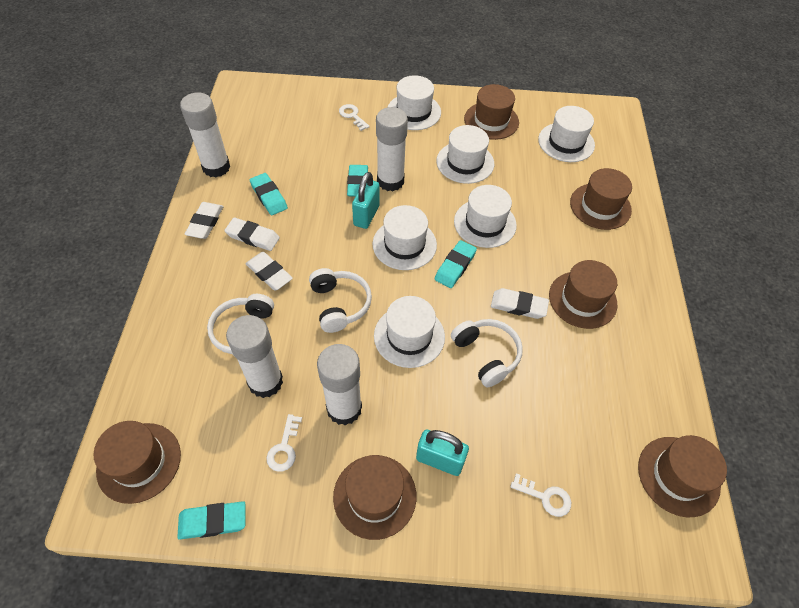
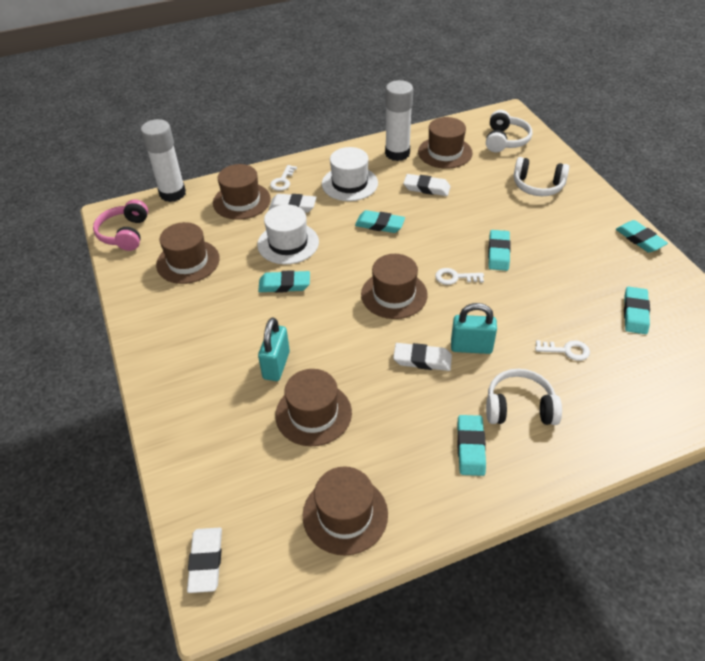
pink headphones: none = 0 -> [93,199,148,251] = 1
turquoise eraser: [177,501,245,540] [250,173,288,215] [347,165,368,197] [435,240,477,288] = 4 -> [258,270,310,293] [355,210,405,233] [457,415,486,476] [488,230,511,271] [616,220,668,253] [624,287,650,334] = 6
white glue stick: [180,92,230,178] [226,315,283,398] [317,344,362,425] [376,107,408,191] = 4 -> [141,119,186,202] [385,80,413,161] = 2
white hat: [372,205,437,270] [374,296,445,368] [388,75,441,130] [436,125,494,184] [454,185,517,248] [538,106,595,162] = 6 -> [257,205,319,264] [322,147,378,201] = 2

